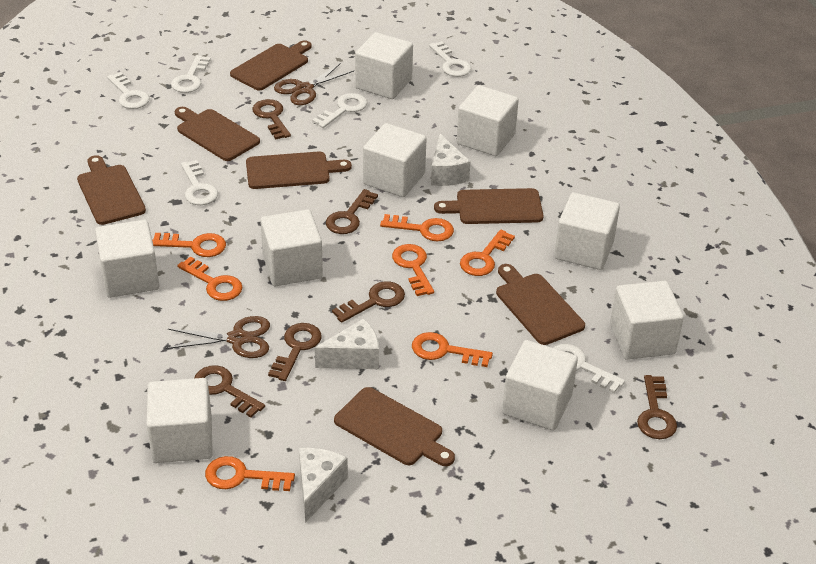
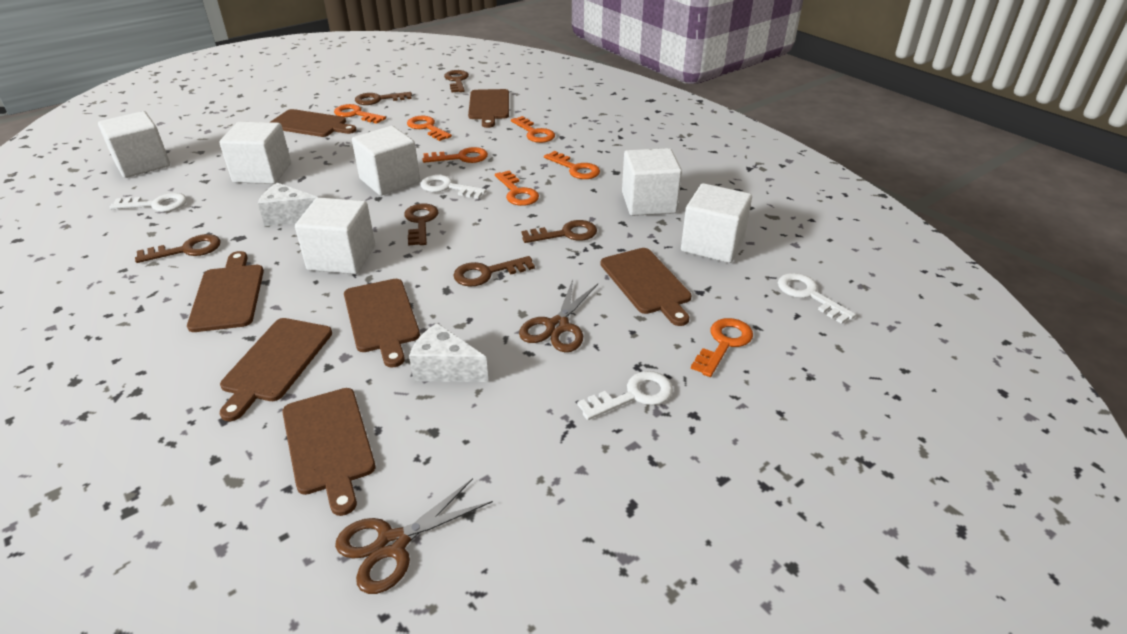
white cheese: [299,448,348,523] [315,318,379,369] [431,134,471,186] = 3 -> [258,183,318,226] [409,323,489,382] = 2
white cube: [95,220,159,298] [146,378,213,463] [260,209,323,286] [355,32,413,99] [363,123,427,197] [457,85,519,156] [502,340,578,431] [554,192,620,270] [610,281,684,360] = 9 -> [98,111,170,178] [219,122,291,184] [295,197,375,274] [352,126,420,196] [622,148,682,216] [681,183,752,263] = 6
white key: [107,72,150,109] [171,55,211,93] [181,160,218,205] [312,93,368,128] [429,41,471,77] [553,344,625,393] = 6 -> [110,193,187,212] [420,175,486,199] [577,371,673,420] [778,273,856,324] = 4

